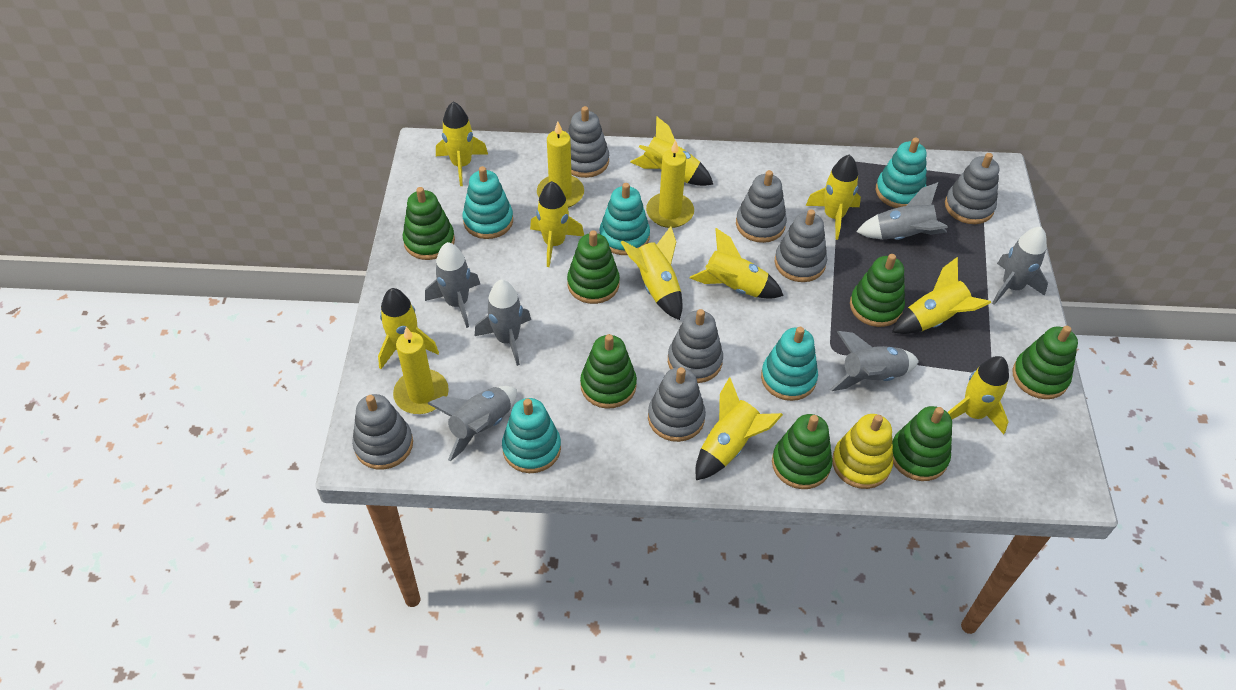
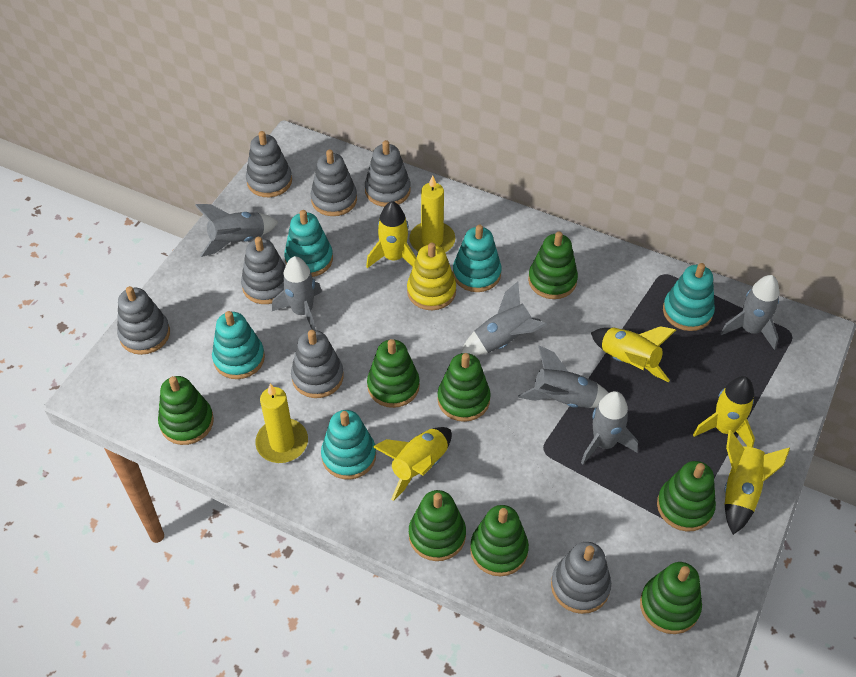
green stacking toy: [403,187,455,260] [567,230,620,304] [580,334,637,409] [772,414,833,489] [850,254,905,327] [892,406,952,481] [1012,326,1078,399] = 7 -> [158,376,214,445] [367,339,420,408] [409,490,466,561] [437,353,491,422] [470,505,529,576] [528,232,578,299] [640,562,702,634] [657,461,716,531] = 8
yellow candle: [393,327,449,414] [537,122,584,208] [646,140,694,228] = 3 -> [255,384,308,463] [409,175,455,252] = 2
yellow rocket: [378,288,439,369] [436,102,488,186] [530,181,584,267] [621,226,683,320] [631,117,713,186] [690,228,784,299] [695,377,783,480] [806,154,861,240] [892,257,991,334] [948,356,1009,434] = 10 -> [366,201,416,268] [373,427,452,501] [591,326,676,382] [693,376,755,448] [725,430,790,535] = 5

